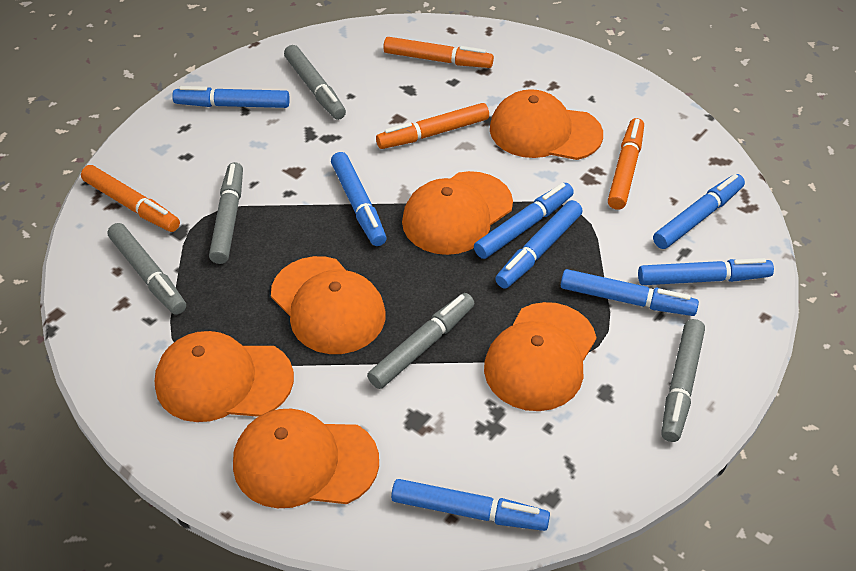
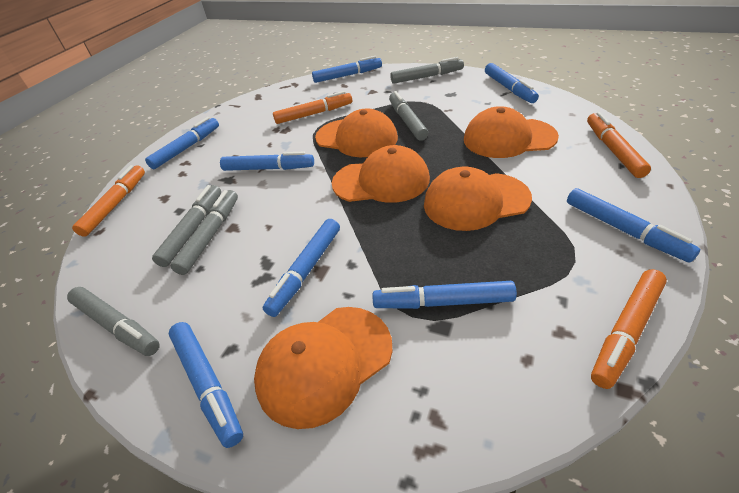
orange cap: [155,331,294,422] [233,409,379,508] [271,256,386,354] [402,171,513,255] [484,302,597,411] [490,89,603,160] = 6 -> [254,307,393,429] [315,108,398,157] [332,145,430,203] [424,167,532,231] [464,106,559,158] = 5

